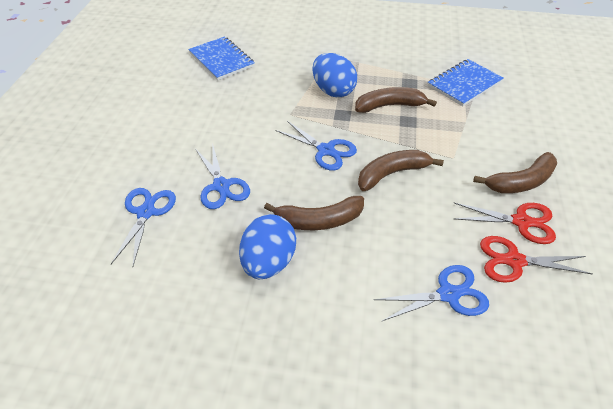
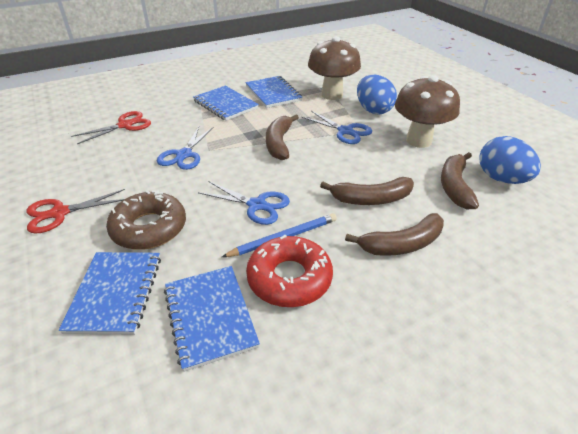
blue notebook: [188,36,255,80] [428,59,504,106] = 2 -> [59,252,161,335] [164,266,260,372] [193,86,259,121] [245,76,302,108] = 4
blue pencil: none = 0 -> [222,213,337,257] = 1
blue scissors: [111,188,176,266] [195,143,250,209] [276,121,357,171] [374,265,489,322] = 4 -> [157,127,213,170] [198,181,290,225] [302,111,372,144] = 3
brown donut: none = 0 -> [106,190,186,250] = 1
brown mushroom: none = 0 -> [308,36,361,100] [395,75,460,148] = 2
red donut: none = 0 -> [246,235,333,307] = 1

